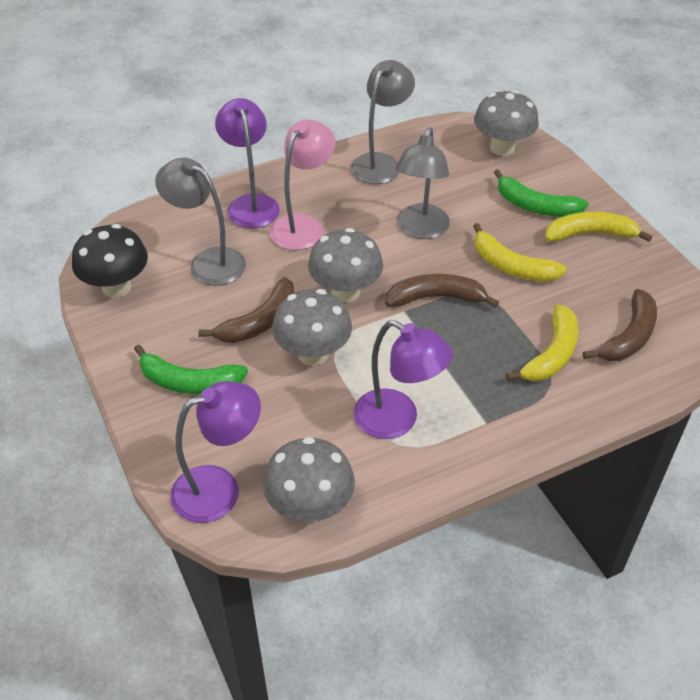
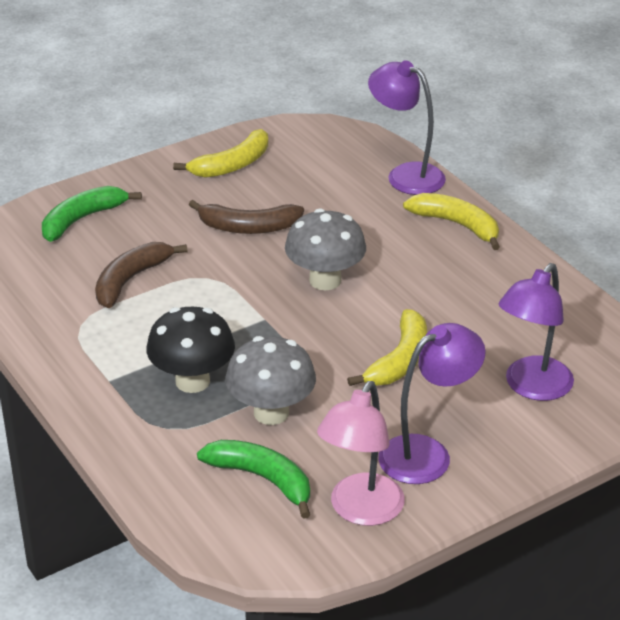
brown banana: [198,277,294,343] [385,274,499,308] [583,289,657,361] = 3 -> [95,242,188,308] [189,200,304,234] = 2
grey lamp: [155,158,246,286] [351,60,415,184] [395,127,450,239] = 3 -> none = 0
grey mushroom: [263,437,355,523] [272,289,352,366] [308,228,383,303] [474,90,539,156] = 4 -> [225,336,316,425] [285,208,366,290] = 2

